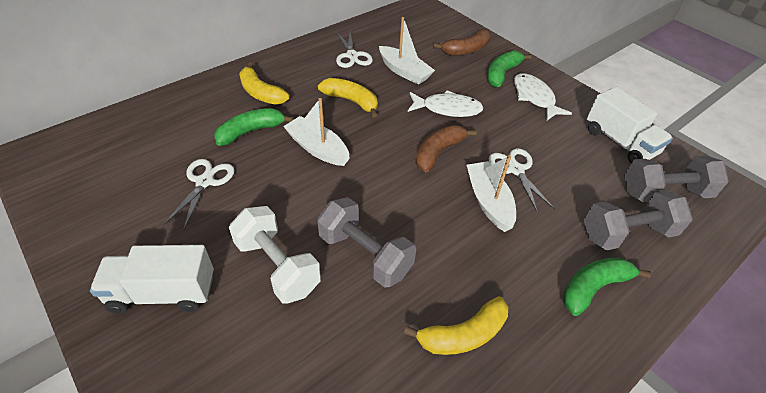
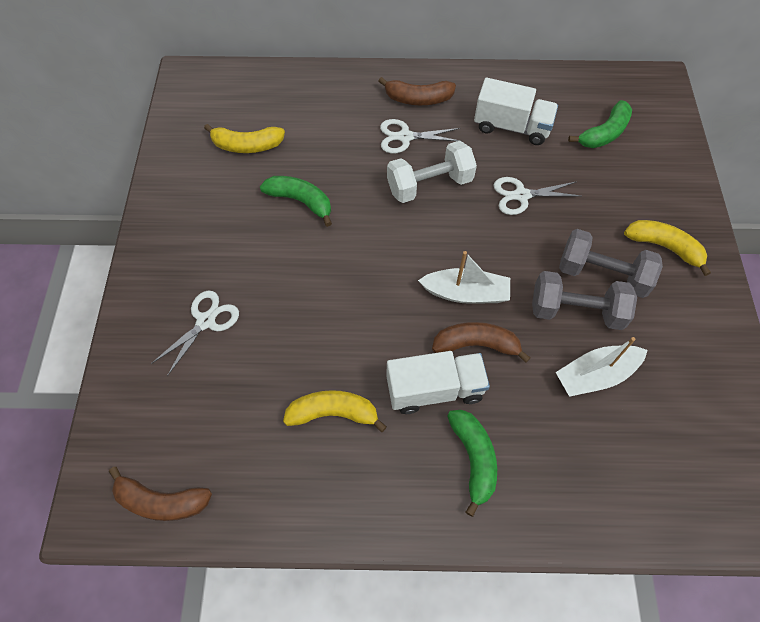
brown banana: [416,125,477,172] [434,29,491,56] = 2 -> [109,467,212,521] [378,77,456,105] [432,322,530,363] = 3
grey dumbbell: [317,197,416,288] [584,190,693,250] [624,156,729,202] = 3 -> [532,271,637,330] [559,229,663,298] = 2
white boat: [283,98,350,166] [379,17,435,85] [467,155,516,232] = 3 -> [418,251,510,304] [556,337,648,397] = 2
white fish: [408,90,483,117] [514,73,572,120] = 2 -> none = 0

